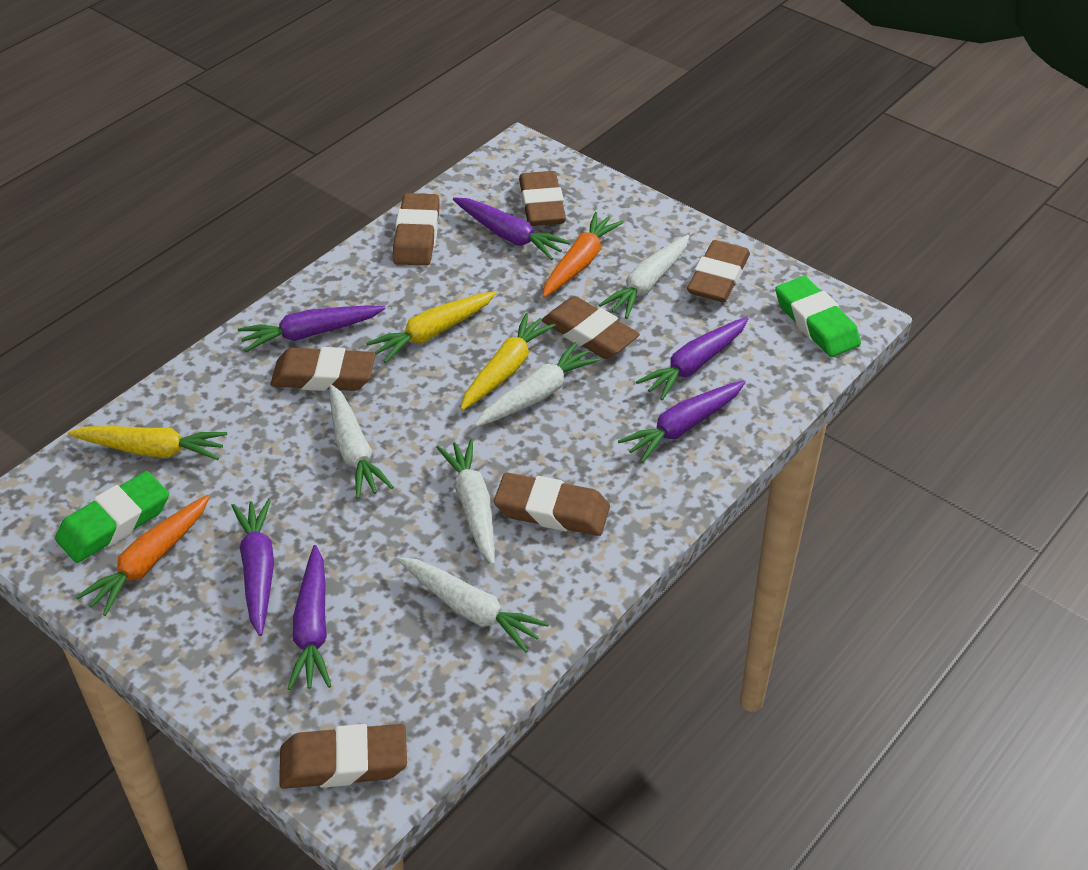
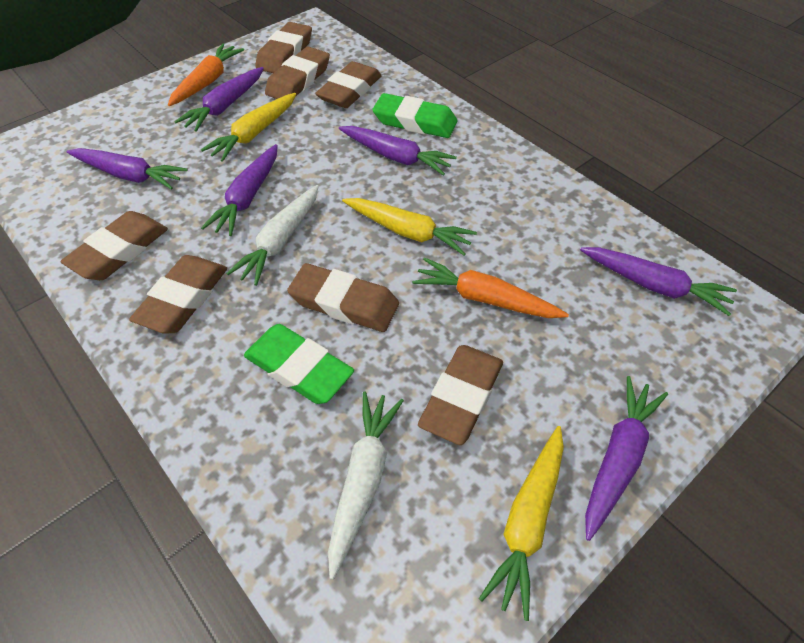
white carrot: [329,384,394,499] [397,557,549,653] [436,439,495,565] [475,342,600,427] [599,235,689,319] = 5 -> [226,185,319,286] [328,391,404,580] = 2

